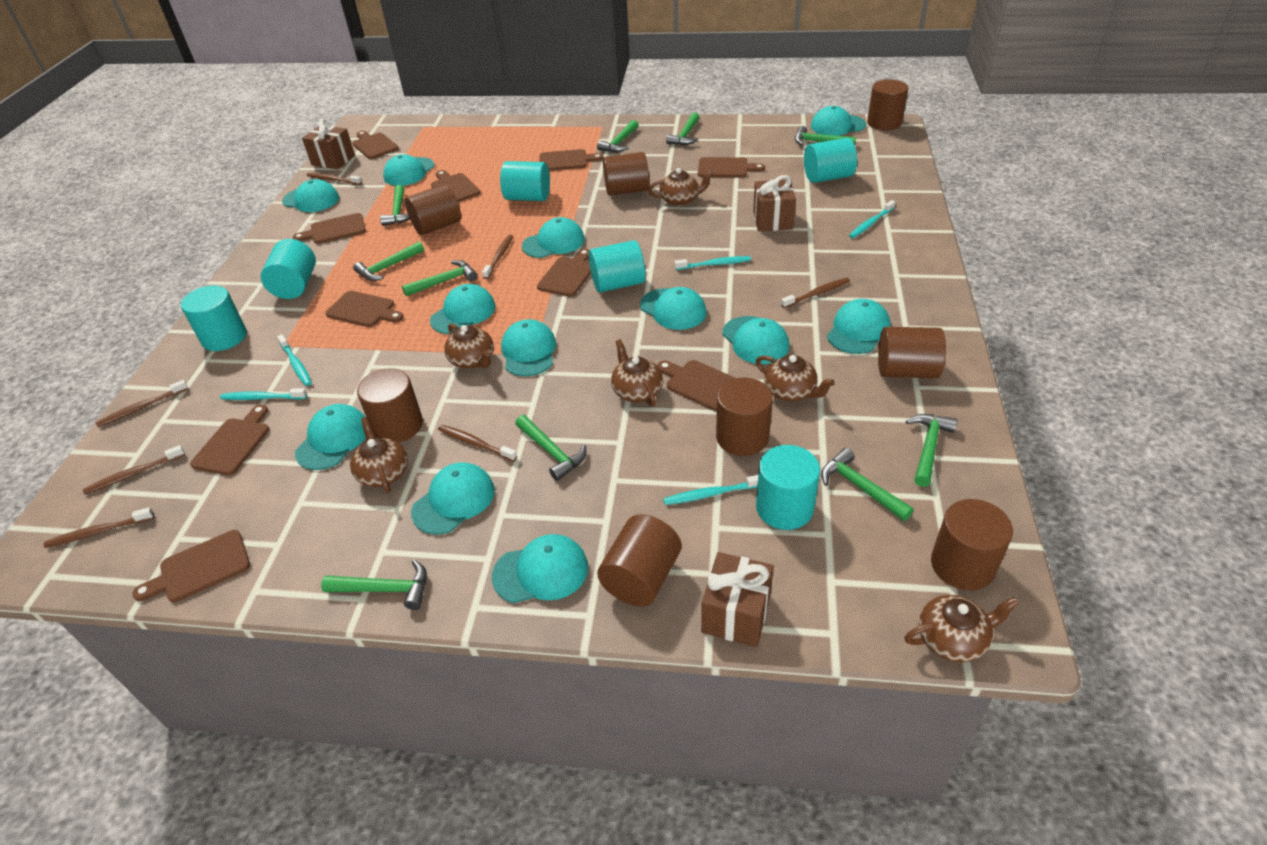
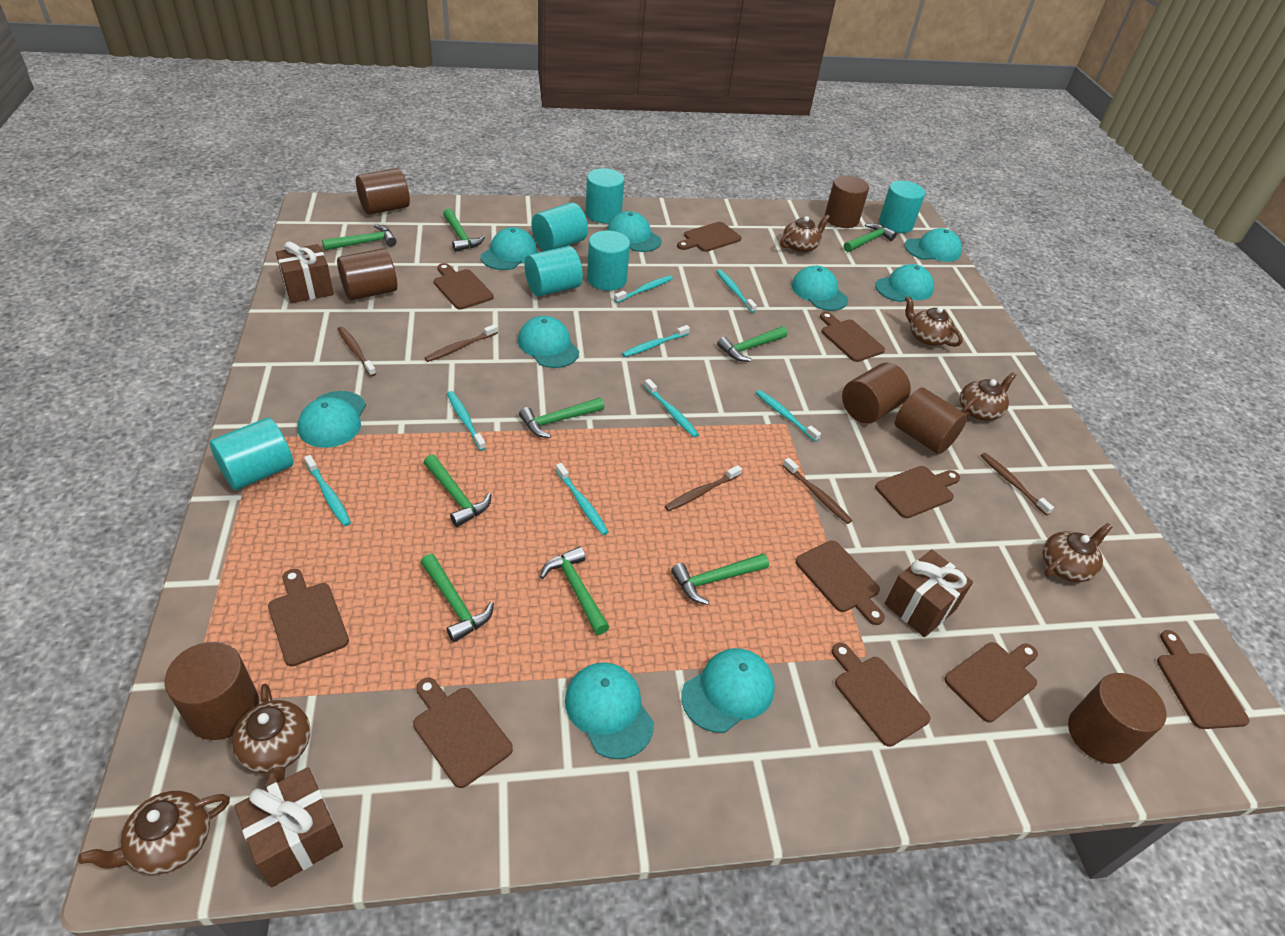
brown cylinder: [357,368,423,442] [405,184,461,235] [597,514,681,607] [603,152,649,196] [716,378,773,456] [867,79,908,130] [878,327,946,378] [931,499,1013,590] = 8 -> [165,642,259,740] [337,248,397,301] [356,168,410,215] [825,176,869,228] [842,363,911,424] [895,387,967,454] [1068,673,1166,764] = 7
brown toothbrush: [44,507,154,548] [83,445,185,494] [96,380,188,427] [307,173,362,185] [438,425,517,462] [482,235,513,279] [781,278,850,308] = 7 -> [338,326,376,376] [425,324,498,362] [665,465,742,511] [783,458,852,524] [980,453,1054,515] = 5
green hammer: [321,559,427,610] [353,242,424,281] [380,185,410,226] [402,260,477,296] [515,415,586,481] [597,120,639,152] [666,113,699,145] [795,126,856,145] [821,448,914,521] [906,414,957,487] = 10 -> [322,225,397,251] [420,554,494,642] [424,455,491,527] [443,209,485,252] [519,397,604,438] [540,547,609,635] [671,554,769,605] [717,326,787,362] [844,223,897,252] = 9
turquoise cap: [282,179,339,212] [295,404,366,470] [383,154,435,186] [411,462,495,534] [430,284,496,334] [492,534,588,603] [501,319,556,376] [522,217,585,258] [640,287,707,330] [722,316,789,364] [811,106,866,136] [827,299,890,354] = 12 -> [298,391,366,448] [481,227,537,270] [518,316,579,368] [565,662,654,759] [607,211,662,252] [681,648,775,733] [791,266,848,311] [875,264,934,302] [904,228,962,262] = 9
turquoise toothbrush: [220,388,307,400] [277,334,312,386] [663,475,758,505] [674,256,751,270] [849,200,895,238] = 5 -> [304,455,351,526] [447,391,486,451] [556,463,609,535] [614,275,673,303] [622,325,690,357] [644,379,699,437] [716,269,757,313] [755,390,821,442] = 8

